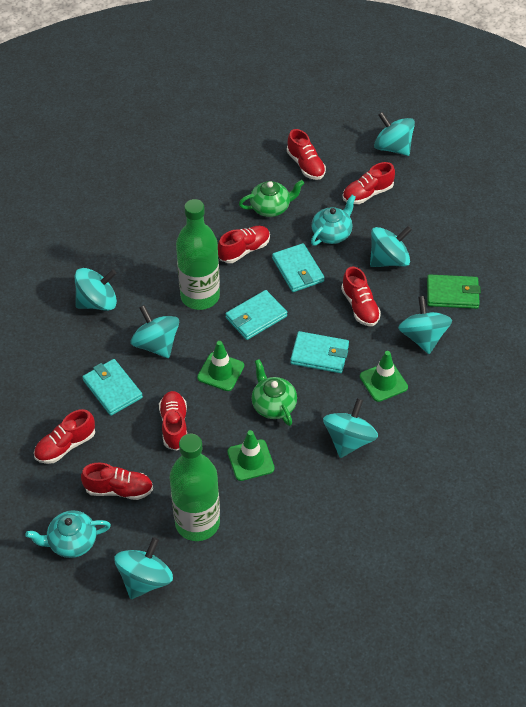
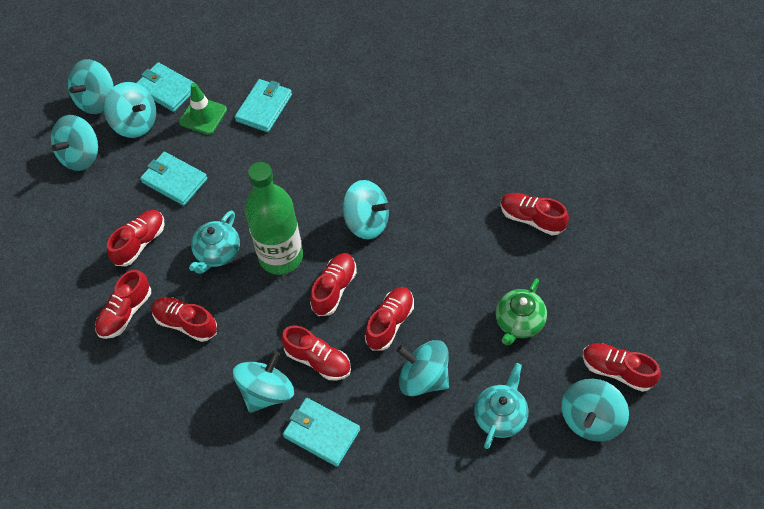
green bottle: [170,434,220,541] [176,199,220,310] = 2 -> [245,162,303,275] = 1
green teapot: [239,180,304,217] [251,359,297,426] = 2 -> [495,278,547,346] = 1
green traffic cone: [197,341,244,391] [227,430,275,481] [360,351,408,402] = 3 -> [179,83,227,135] = 1
green wallet: [427,274,481,309] = 1 -> none = 0
red shoe: [34,409,95,464] [81,463,153,500] [159,391,187,451] [218,226,270,263] [287,129,326,180] [341,267,381,326] [342,162,395,204] = 7 -> [95,270,151,339] [107,210,165,266] [152,297,217,342] [281,325,351,380] [310,253,357,316] [365,287,414,350] [500,193,569,235] [583,343,661,392] = 8

